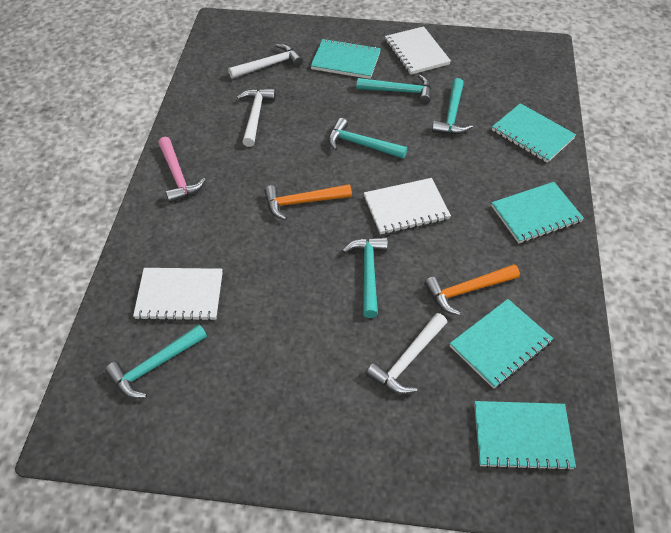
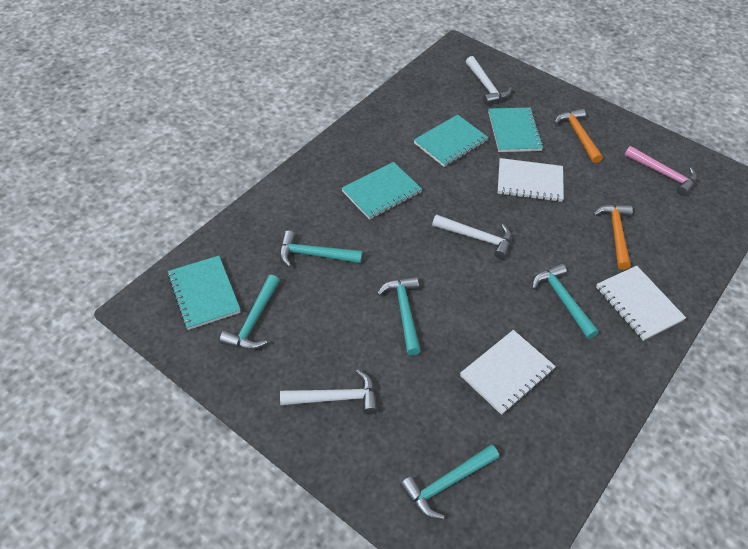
turquoise notebook: [311,39,381,79] [450,299,553,389] [474,401,576,471] [491,182,584,243] [492,103,576,163] = 5 -> [168,256,241,330] [342,162,422,220] [414,115,489,167] [488,108,544,152] = 4

